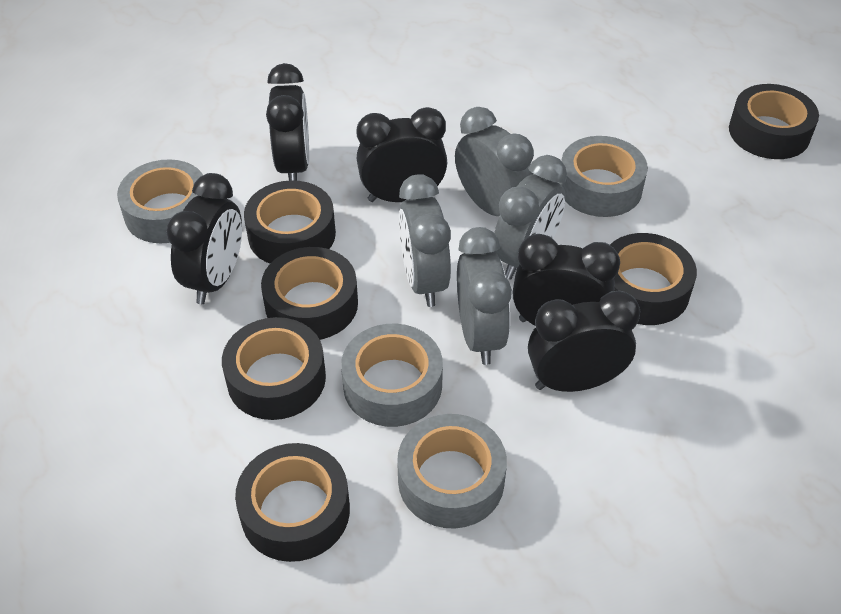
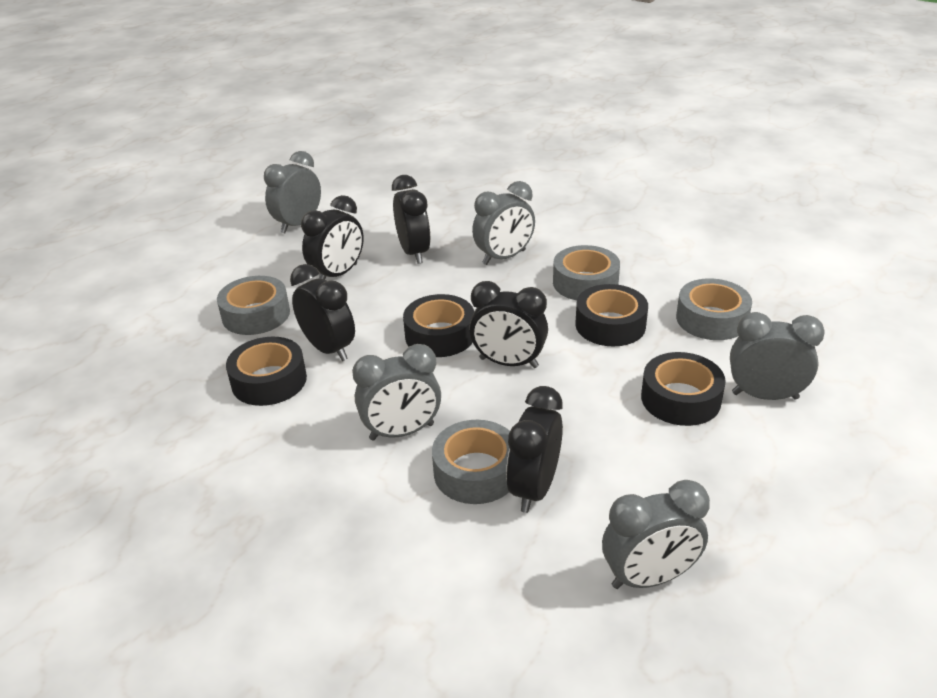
black tape: [222,317,326,420] [235,443,350,562] [244,180,336,263] [261,247,358,340] [610,233,697,325] [729,84,819,159] = 6 -> [226,337,307,406] [403,294,474,357] [575,284,648,346] [641,352,726,426] = 4
grey clock: [399,174,451,307] [455,107,534,216] [457,227,512,365] [494,155,567,279] = 4 -> [264,151,321,234] [352,344,441,441] [472,181,535,265] [602,480,710,589] [730,312,825,400] = 5

